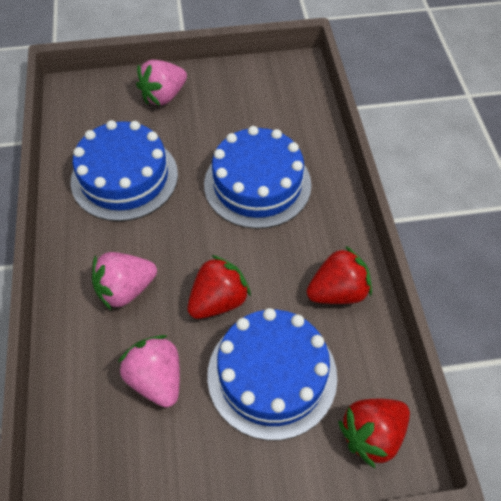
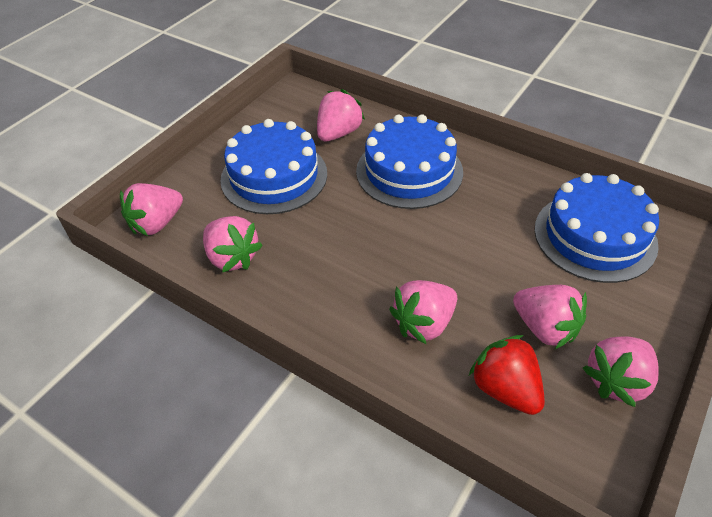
pink strawberry: [92,252,157,311] [118,335,180,407] [136,60,187,106] = 3 -> [120,183,183,236] [203,216,263,273] [317,89,365,141] [389,280,457,344] [513,285,587,349] [583,336,658,407] = 6
red strawberry: [187,255,251,319] [307,246,372,304] [338,399,410,468] = 3 -> [469,335,545,415] = 1

